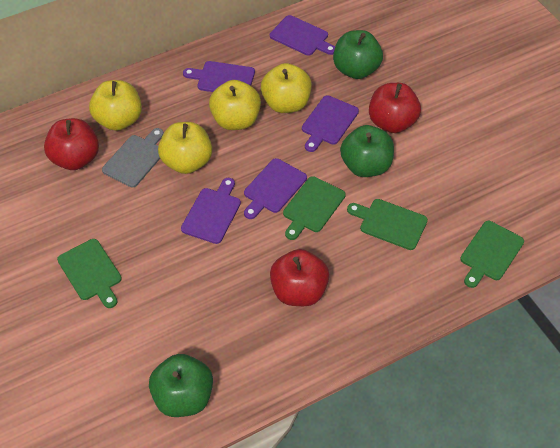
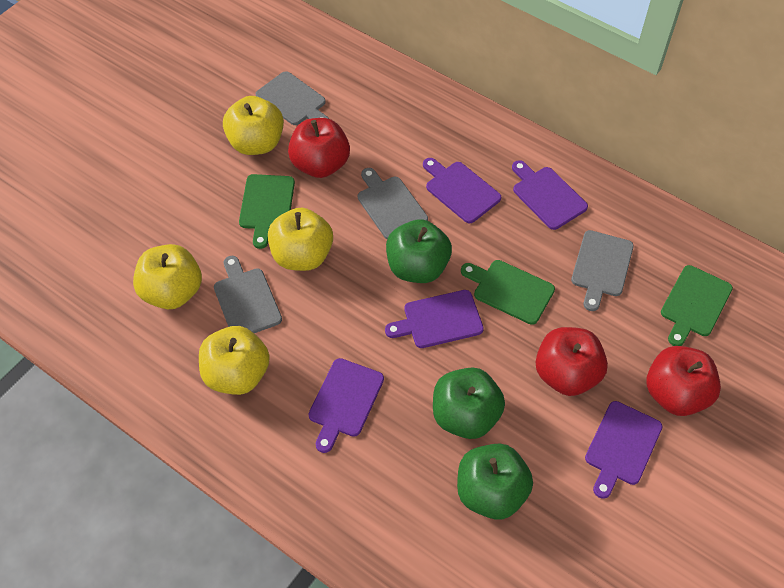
green cutting board: [57,239,122,308] [283,176,346,240] [347,199,428,250] [460,221,524,288] = 4 -> [239,174,295,249] [461,260,555,325] [661,265,733,346] = 3
grey cutting board: [102,128,164,187] = 1 -> [214,256,282,333] [255,71,329,125] [358,168,428,239] [571,230,634,311] = 4

